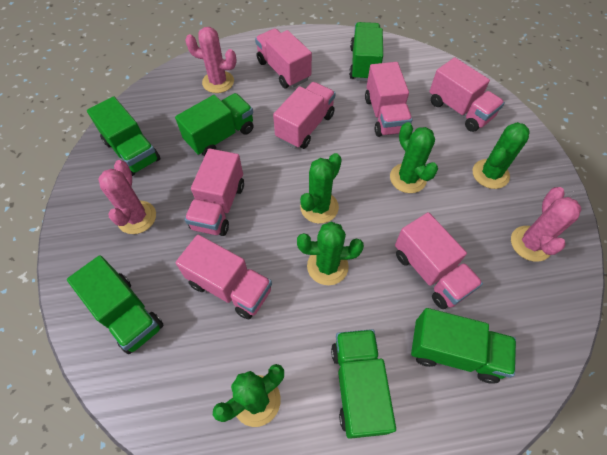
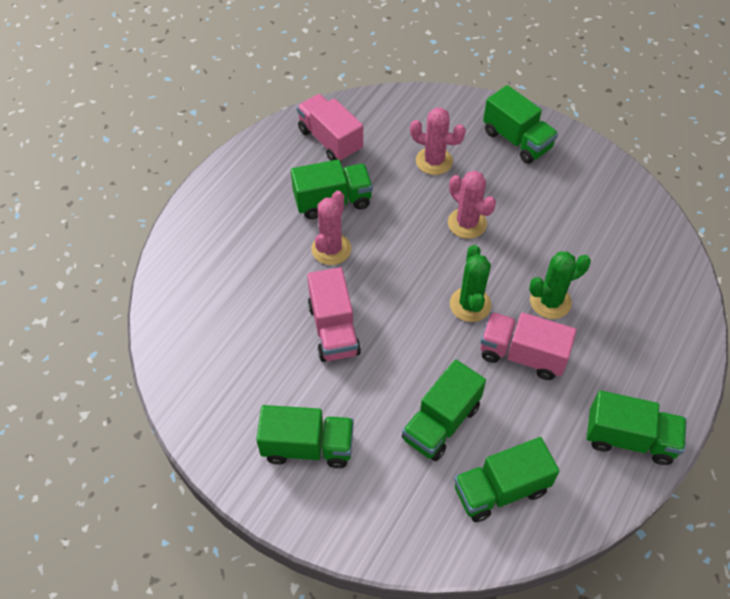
green cactus: [213,364,284,427] [297,222,364,285] [300,153,342,224] [390,122,438,193] [472,122,530,189] = 5 -> [450,245,491,322] [529,252,591,319] = 2
pink truck: [175,235,272,319] [185,148,244,236] [255,28,312,88] [273,82,336,149] [365,62,412,137] [395,212,483,309] [429,57,505,132] = 7 -> [297,94,363,162] [307,267,361,362] [480,312,577,380] = 3

